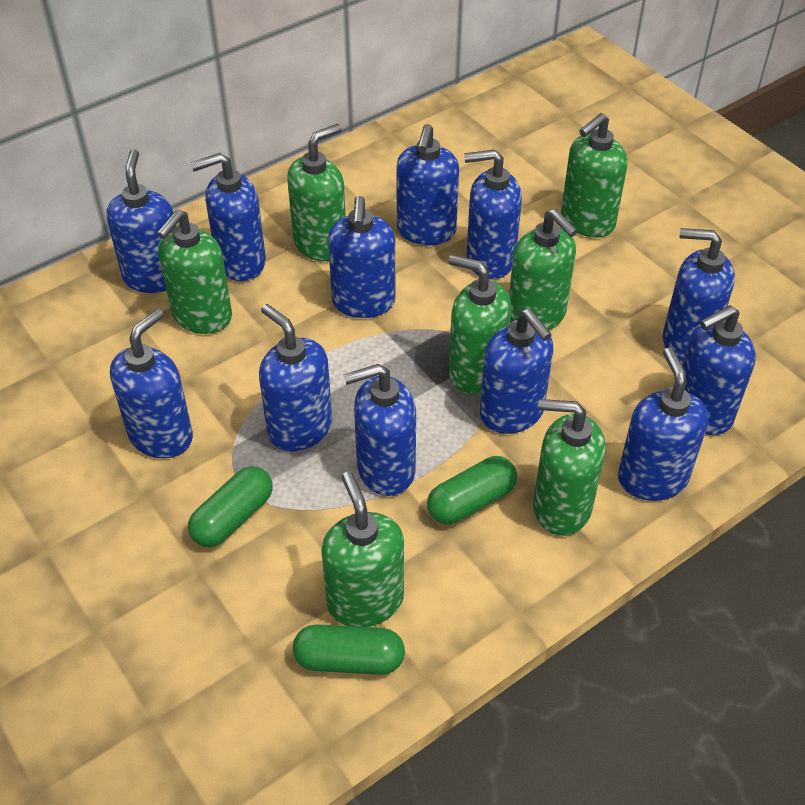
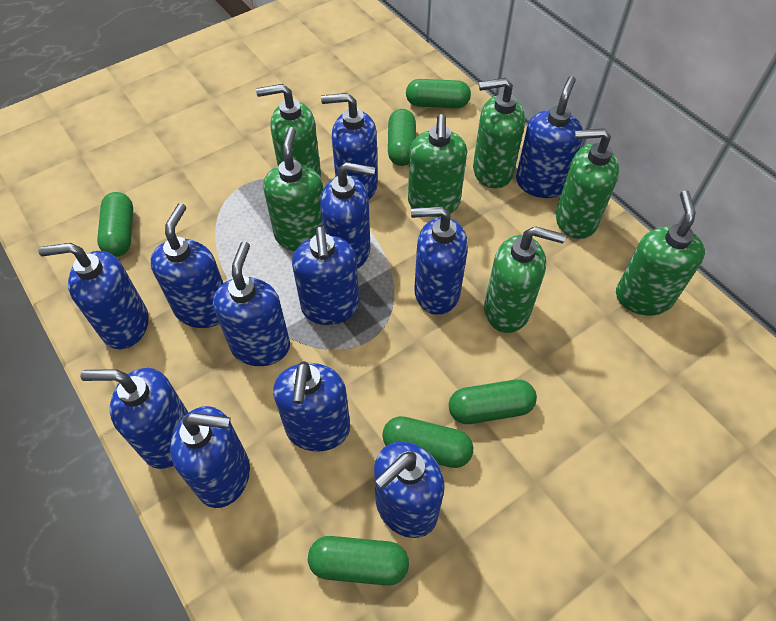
green capsule: [188,466,273,547] [293,624,405,675] [427,456,517,525] = 3 -> [97,192,133,257] [308,536,409,586] [382,416,473,468] [388,109,416,166] [406,79,471,108] [449,380,537,424] = 6

